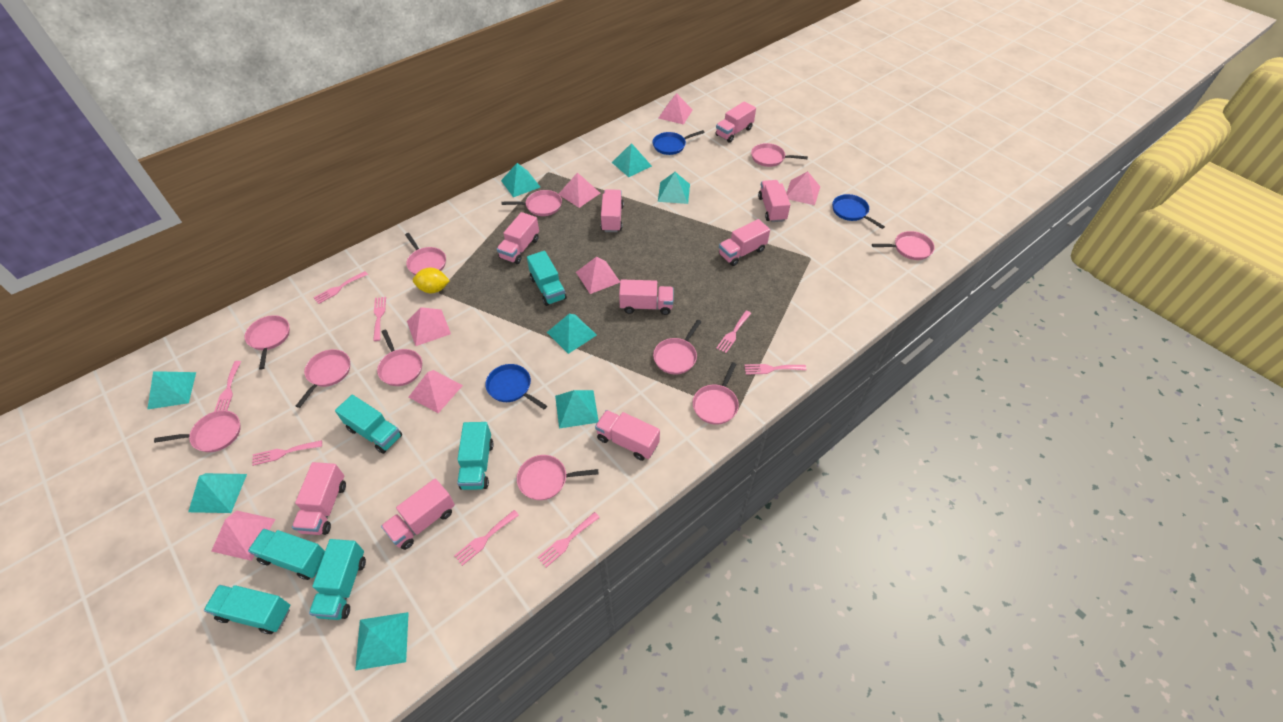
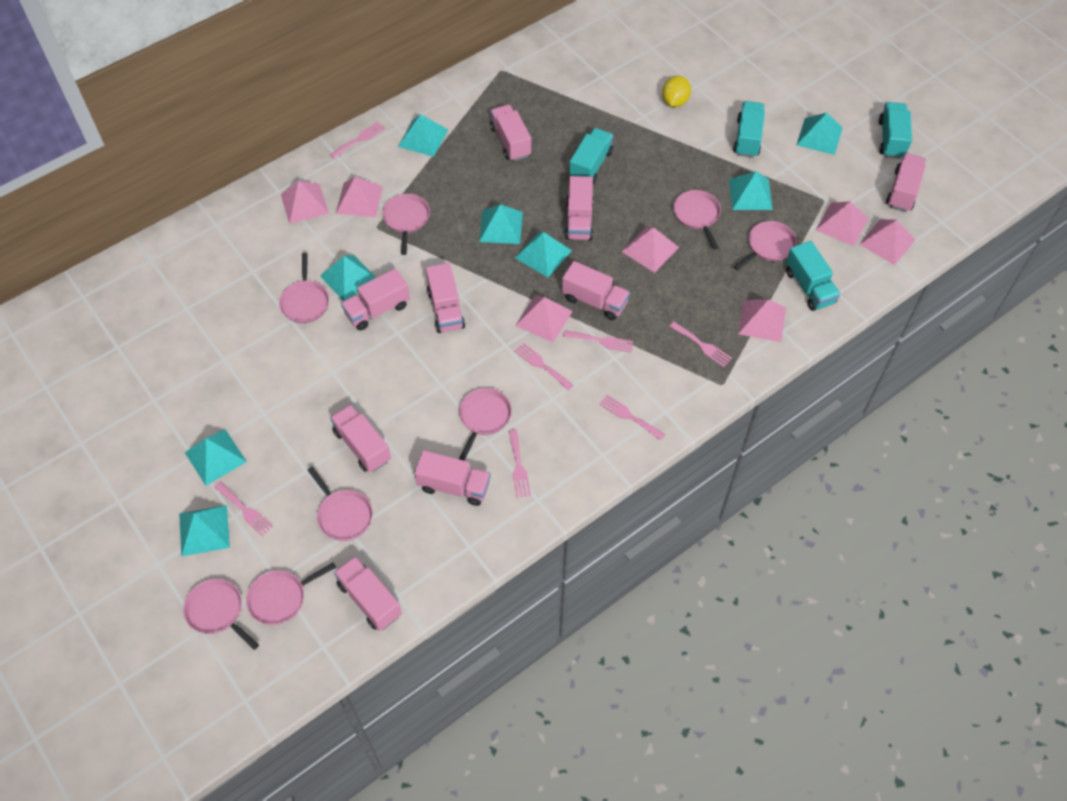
blue pan: [485,364,547,409] [652,130,704,155] [832,194,885,229] = 3 -> none = 0
pink fork: [214,361,241,412] [252,440,322,466] [313,271,368,304] [373,297,386,341] [454,510,519,566] [537,512,600,567] [716,311,751,353] [744,364,806,374] = 8 -> [214,481,273,536] [330,122,385,158] [509,429,531,498] [514,343,574,390] [563,330,634,353] [599,395,665,441] [669,321,732,367] = 7
pink pan: [154,410,241,452] [245,315,290,370] [296,349,350,408] [377,330,422,386] [405,233,446,275] [502,190,562,216] [517,455,598,500] [653,320,701,374] [693,362,739,424] [751,143,808,167] [872,231,935,260] = 11 -> [183,579,259,650] [246,562,336,625] [279,253,329,323] [308,467,373,541] [382,194,430,255] [459,388,512,461] [673,190,721,249] [734,221,797,270] = 8
turquoise truck: [204,585,290,634] [248,529,325,580] [309,539,366,620] [335,395,402,454] [457,422,494,490] [527,251,567,306] = 6 -> [569,128,614,184] [733,101,765,158] [786,241,840,311] [879,102,912,159] = 4

